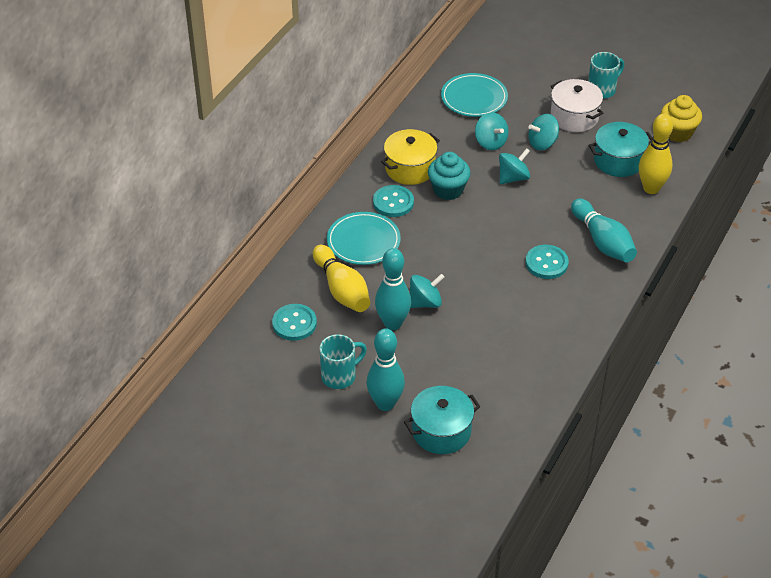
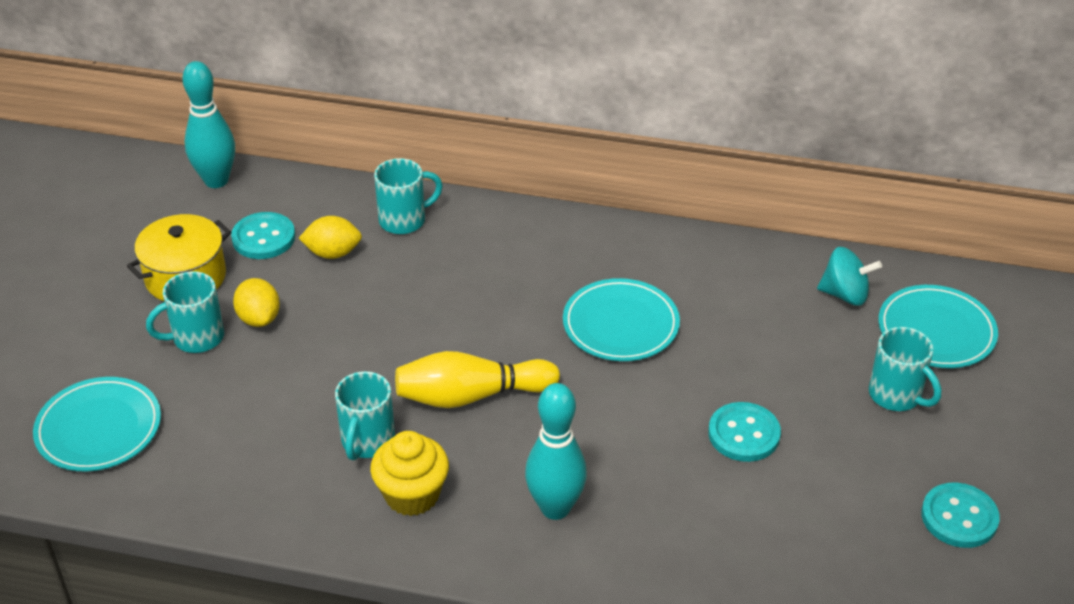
turquoise bowling pin: [366,328,405,411] [375,248,411,330] [571,198,637,262] = 3 -> [182,61,235,188] [525,383,587,520] = 2
turquoise cupcake: [428,152,471,200] = 1 -> none = 0
turquoise mug: [320,334,367,389] [588,52,624,99] = 2 -> [146,271,224,353] [335,371,395,461] [374,158,443,234] [869,327,941,411] = 4
turquoise plate: [327,212,401,265] [441,73,508,117] = 2 -> [33,377,161,471] [563,278,680,361] [878,285,998,368] = 3
turquoise pot: [404,386,481,454] [588,122,653,177] = 2 -> none = 0
turquoise spinning top: [410,274,444,308] [475,112,509,150] [499,148,530,184] [528,114,559,150] = 4 -> [817,247,882,306] = 1
white pot: [550,79,603,132] = 1 -> none = 0
yellow bowling pin: [313,245,370,312] [639,114,673,194] = 2 -> [395,351,560,408] = 1
yellow lemon: none = 0 -> [233,278,280,327] [299,216,362,259] = 2

